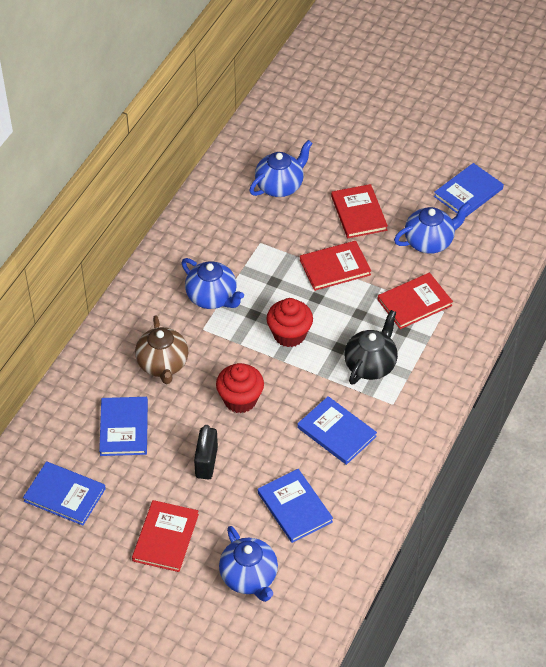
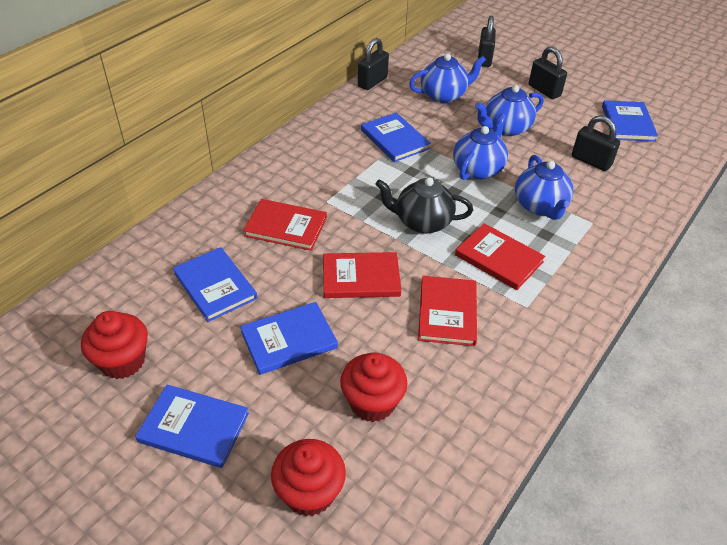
black padlock: [194,425,218,479] = 1 -> [358,38,389,90] [478,16,496,67] [529,46,567,99] [572,115,620,171] = 4
brown teapot: [135,315,188,384] = 1 -> none = 0
red cupcake: [216,363,264,413] [267,298,313,347] = 2 -> [81,311,148,379] [271,439,346,516] [340,352,408,422] = 3

